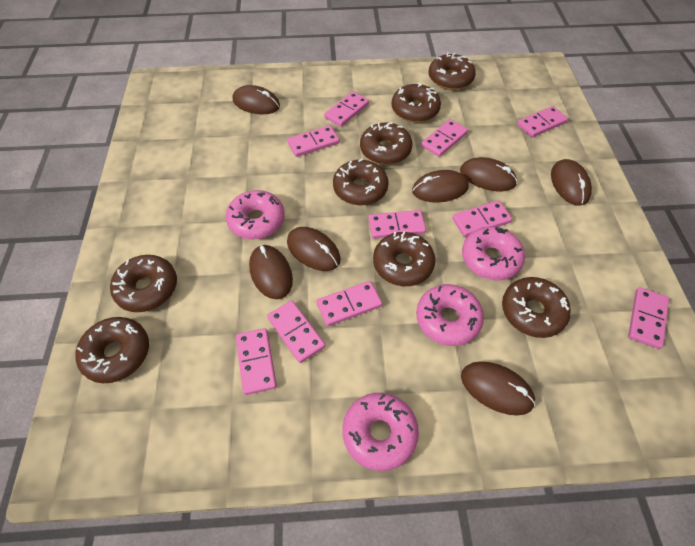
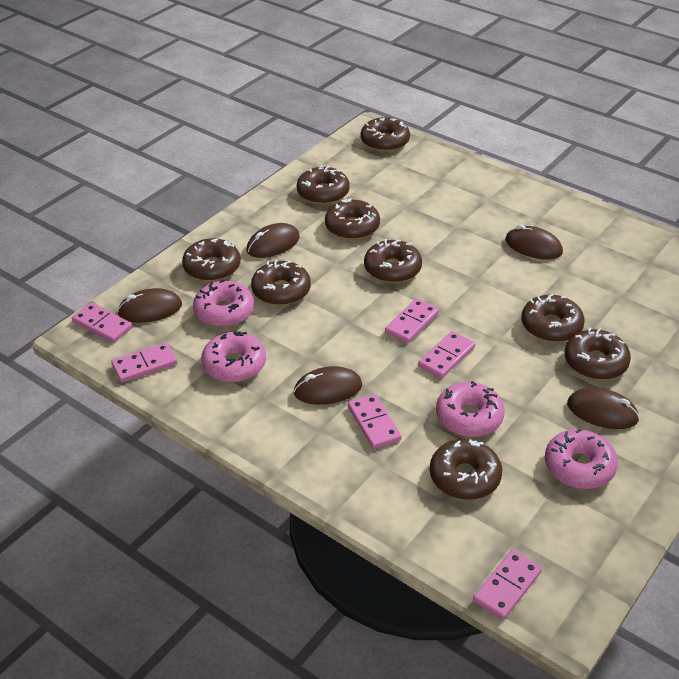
brown donut: [75,317,149,383] [110,255,177,312] [333,159,389,205] [360,122,412,165] [373,232,435,286] [392,83,441,122] [428,52,476,90] [502,277,571,338] = 8 -> [182,238,241,281] [251,260,311,306] [297,165,350,205] [325,198,380,240] [361,117,410,152] [364,239,422,283] [430,439,502,500] [521,294,585,342] [565,327,631,380] = 9
brown mouse: [233,85,280,114] [249,245,293,299] [287,227,341,271] [412,170,469,202] [460,157,517,191] [461,361,536,416] [551,159,592,206] = 7 -> [117,288,182,323] [247,223,300,258] [293,366,362,405] [505,225,563,260] [567,387,640,429] = 5
pink domino: [236,328,277,395] [267,300,325,363] [287,125,340,157] [316,281,382,326] [324,91,369,127] [368,210,426,239] [421,119,468,157] [452,201,512,237] [517,106,568,137] [628,287,669,349] = 10 -> [72,303,132,343] [111,342,177,383] [348,394,402,449] [385,298,439,343] [418,331,475,378] [473,549,542,620] = 6

